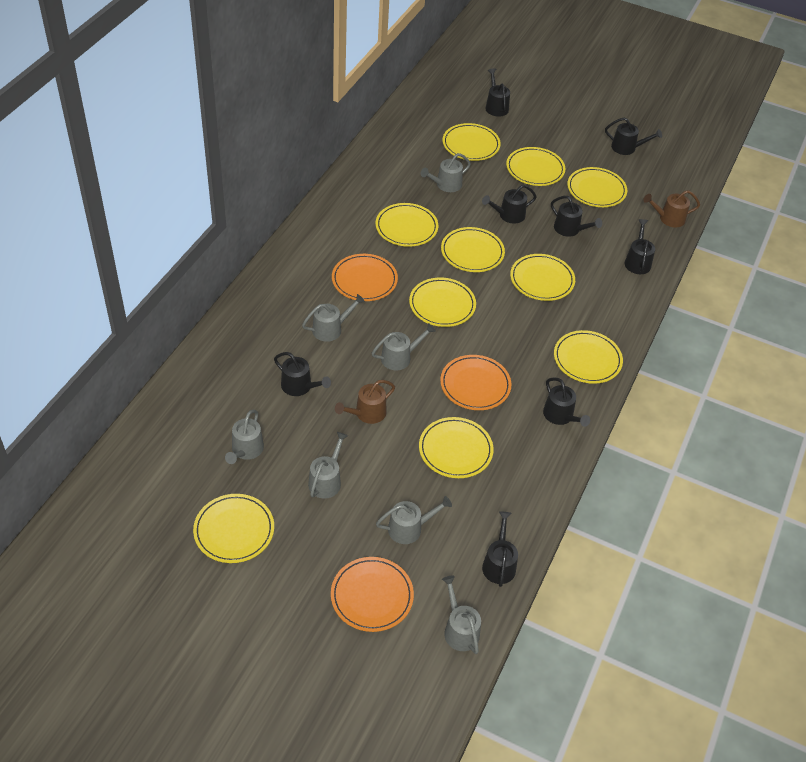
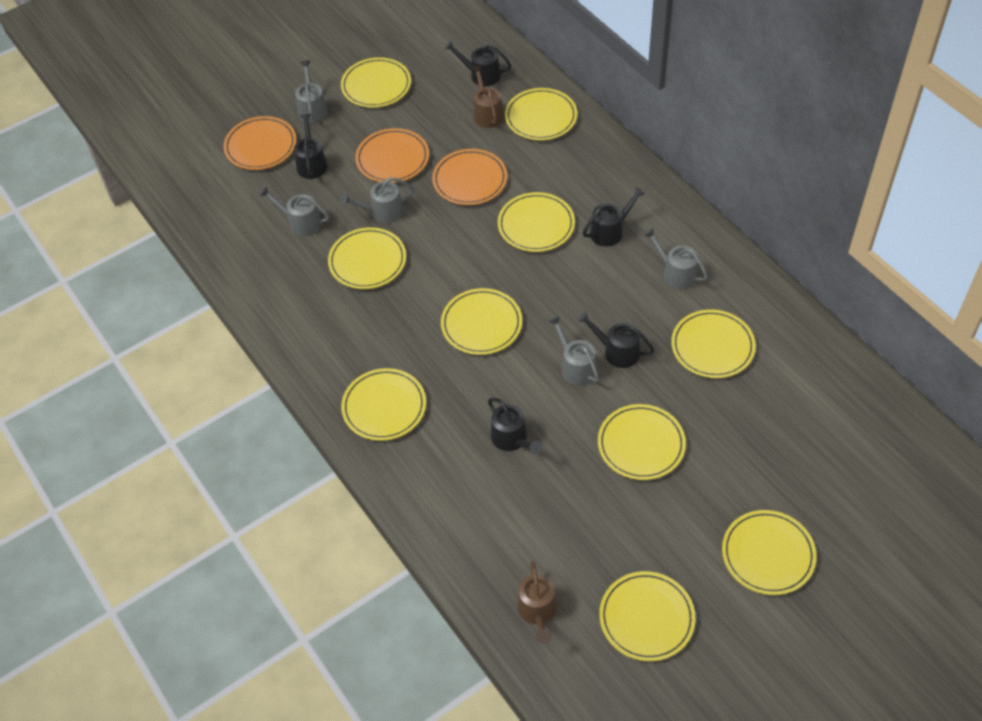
black watering can: [274,352,331,396] [482,185,537,224] [482,511,518,587] [485,68,510,117] [543,378,590,427] [551,196,602,237] [605,117,662,155] [625,219,655,274] = 8 -> [294,114,328,179] [444,41,511,86] [488,398,542,454] [577,311,654,368] [583,187,645,247] = 5
grey watering can: [225,410,264,464] [302,294,365,342] [308,432,348,499] [372,323,436,370] [376,496,452,544] [421,153,471,192] [442,576,481,654] = 7 -> [259,186,329,236] [295,60,328,123] [340,177,414,223] [548,315,599,386] [643,228,708,290] = 5

